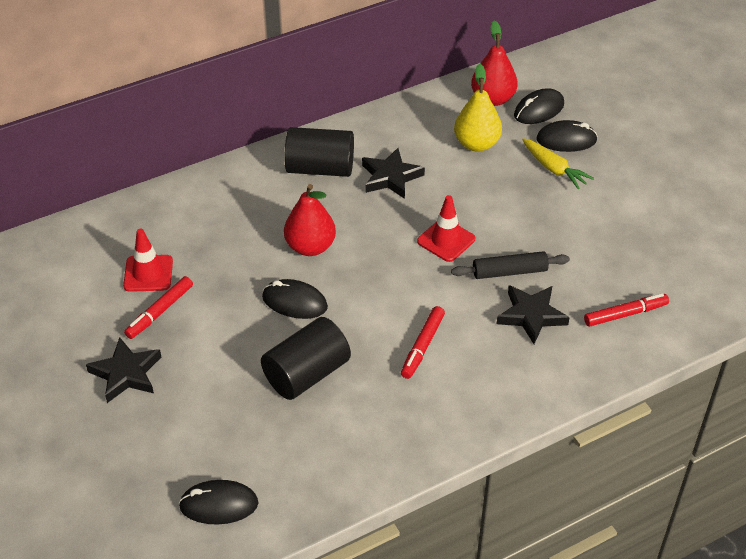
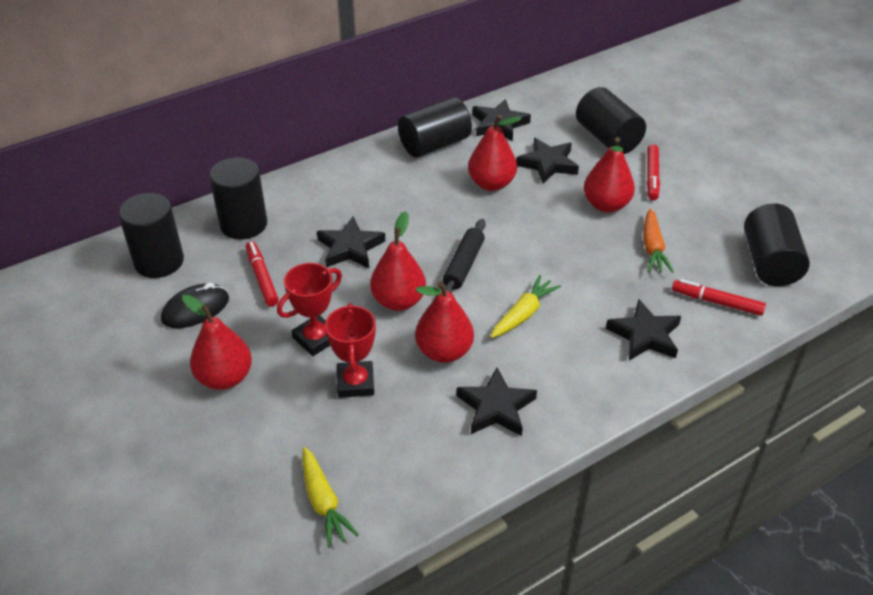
black cylinder: [261,317,351,400] [285,127,354,177] = 2 -> [118,193,184,278] [209,157,267,239] [398,97,472,158] [576,87,646,154] [744,203,810,286] = 5
black mouse: [179,480,259,525] [262,279,328,319] [514,88,564,124] [536,120,598,152] = 4 -> [161,283,229,328] = 1
black star: [86,337,161,403] [362,148,425,199] [497,285,570,344] = 3 -> [317,216,385,268] [457,368,537,436] [472,99,531,142] [516,138,579,184] [606,299,681,361] = 5
orange carrot: none = 0 -> [643,208,674,273] = 1
red pear: [284,184,336,256] [471,20,518,106] = 2 -> [182,294,252,390] [370,211,426,311] [415,281,474,363] [468,115,522,191] [584,137,635,212] = 5
red traffic cone: [123,229,173,292] [417,195,476,262] = 2 -> none = 0
red trophy: none = 0 -> [277,263,342,356] [325,303,376,398] = 2
yellow carrot: [522,138,594,189] = 1 -> [302,447,359,548] [490,275,561,338] = 2
yellow pear: [454,64,502,152] = 1 -> none = 0

